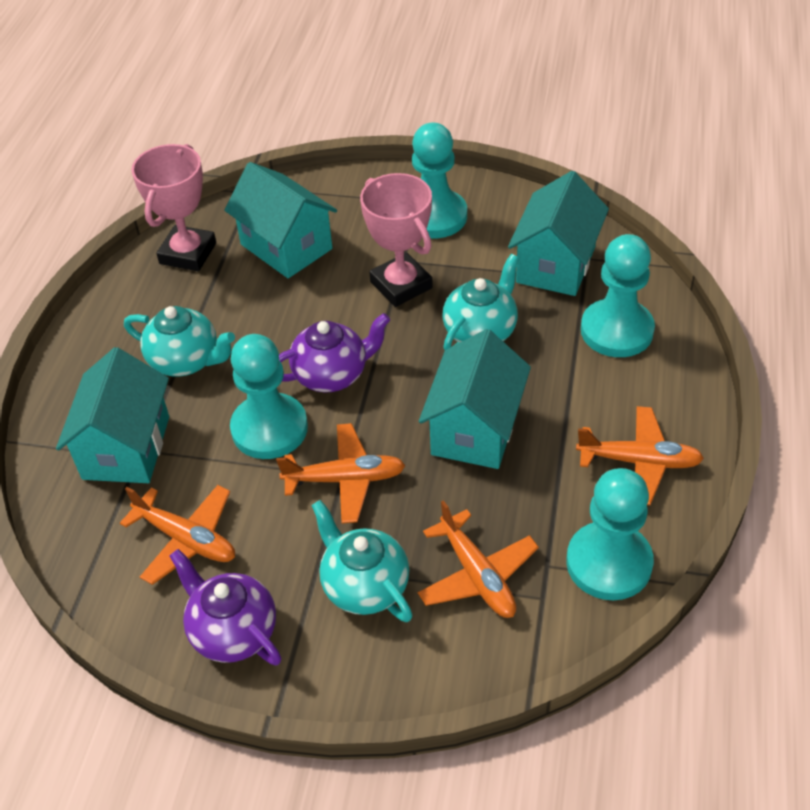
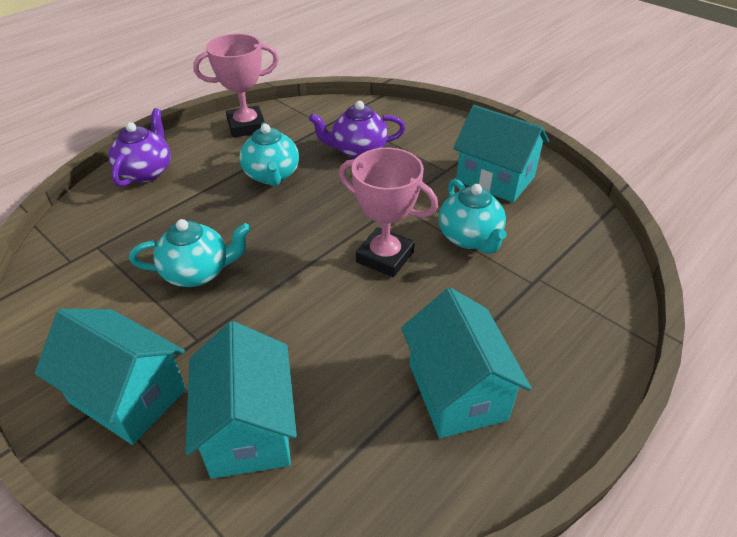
orange plane: [120,485,235,585] [276,423,406,524] [418,500,539,618] [576,406,704,505] = 4 -> none = 0
turquoise pawn: [230,334,308,459] [412,123,467,238] [566,468,654,600] [581,234,655,357] = 4 -> none = 0

